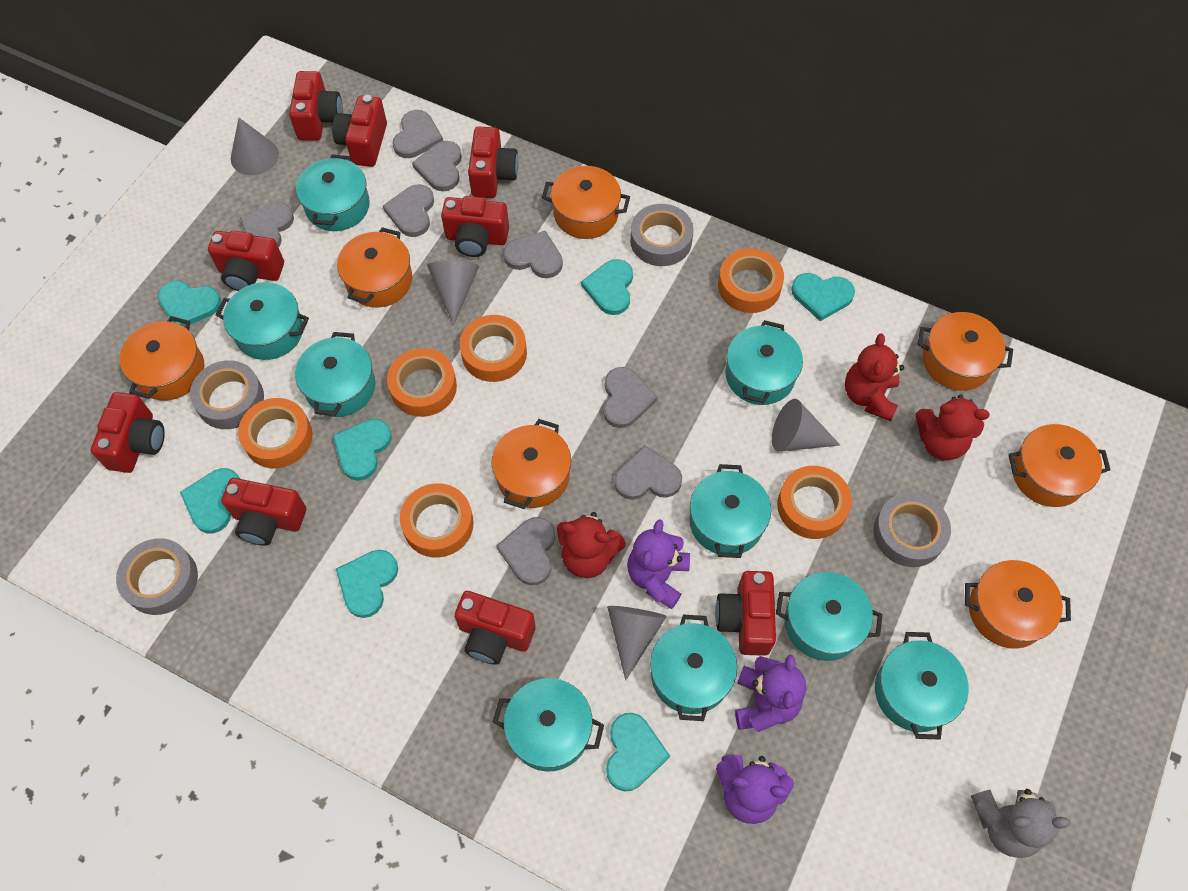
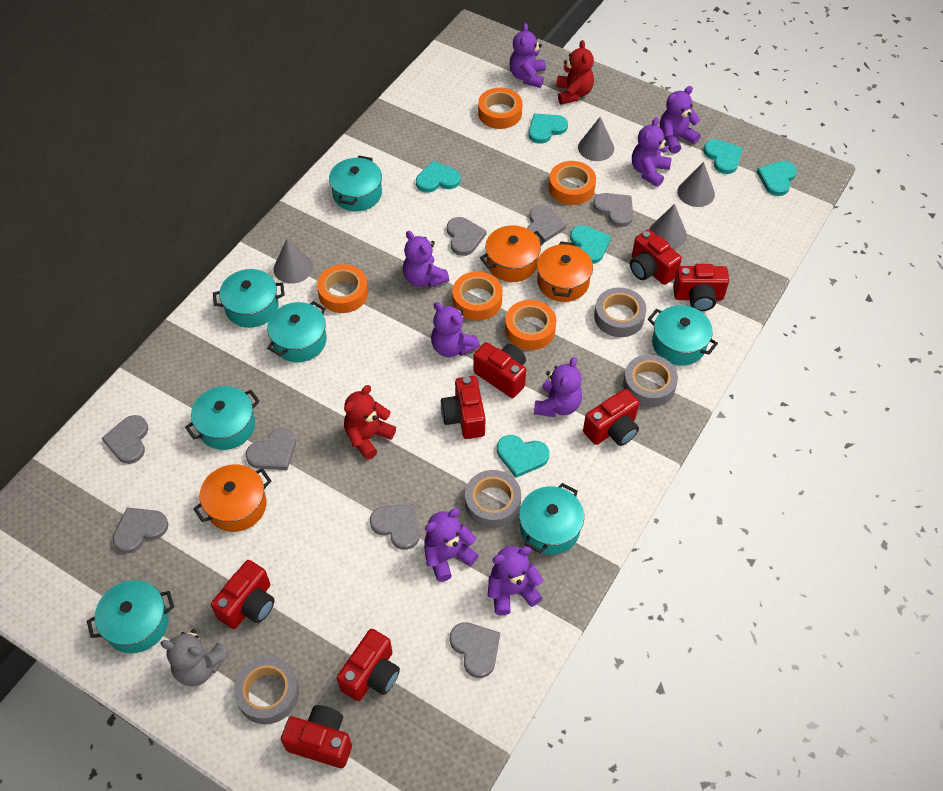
orange pot: [120,316,204,400] [337,227,412,308] [492,419,571,509] [542,166,630,239] [917,312,1013,391] [965,560,1071,649] [1008,424,1111,507] = 7 -> [193,464,271,532] [480,225,546,282] [537,241,593,302] = 3
orange tape: [238,398,313,468] [387,348,457,417] [400,483,474,558] [460,315,527,382] [718,248,784,313] [777,466,852,539] = 6 -> [317,264,368,313] [452,271,503,321] [478,88,522,129] [505,300,556,350] [549,161,596,205] = 5
purple teddy bear: [627,519,690,609] [716,755,794,824] [735,655,806,732] = 3 -> [403,231,449,288] [424,508,479,582] [431,302,480,357] [488,546,543,615] [509,23,545,88] [534,357,582,417] [632,117,672,187] [660,86,700,154] = 8
red camera: [91,392,165,473] [208,231,284,291] [222,478,306,546] [289,71,342,141] [332,95,387,167] [441,196,509,257] [454,591,536,665] [468,127,519,198] [715,571,776,656] = 9 -> [211,560,275,629] [281,705,352,768] [337,629,400,701] [441,376,485,439] [473,342,526,398] [583,389,639,446] [630,229,682,285] [673,264,729,311] = 8
red teddy bear: [557,512,626,578] [845,333,904,421] [916,394,990,460] = 3 -> [344,385,396,460] [556,40,594,105] = 2
turquoise heart: [158,281,221,327] [180,468,240,533] [333,419,392,481] [336,550,398,618] [581,259,633,315] [606,713,670,791] [791,273,855,321] = 7 -> [416,161,461,193] [497,435,549,478] [529,113,568,144] [570,225,611,264] [703,139,743,174] [757,161,797,196] = 6
turquoise pot: [216,282,309,360] [295,332,375,417] [296,155,370,231] [493,678,604,772] [650,615,737,721] [689,464,771,558] [725,320,803,405] [776,572,883,661] [875,632,969,739] = 9 -> [87,580,174,653] [185,386,260,450] [213,269,285,328] [267,301,327,362] [329,156,382,211] [519,483,584,555] [648,305,718,366] = 7

